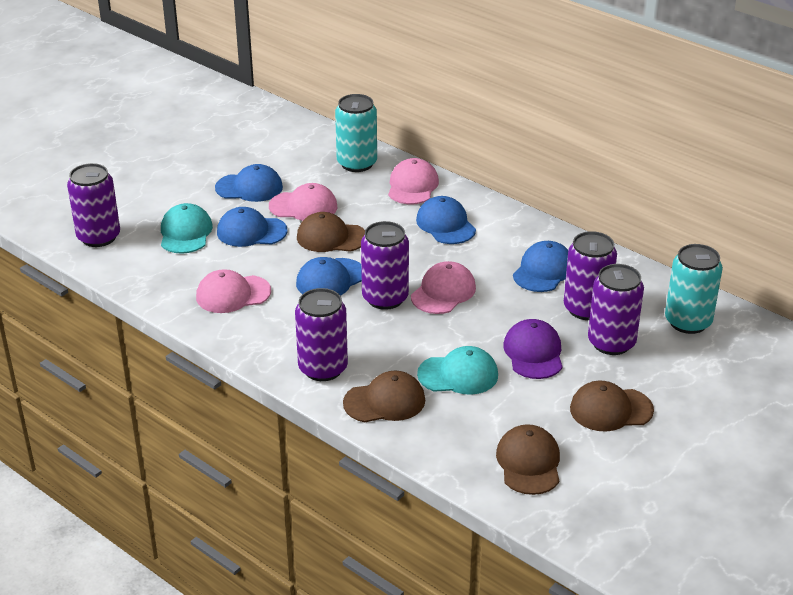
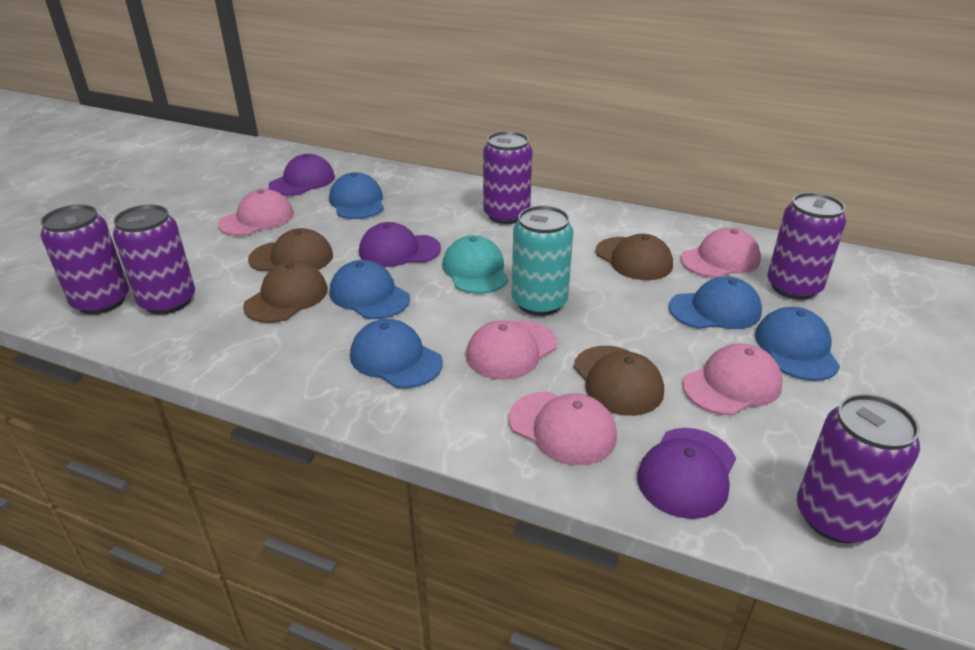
pink cap: [196,269,271,313] [269,183,337,221] [388,158,439,205] [411,261,476,314] = 4 -> [218,189,294,236] [466,320,557,380] [508,392,617,465] [681,228,761,278] [682,343,783,416] = 5
purple cap: [503,319,563,379] = 1 -> [269,154,335,196] [359,222,441,267] [637,428,736,519] = 3
turquoise can: [335,94,377,172] [665,244,723,334] = 2 -> [512,206,573,316] = 1
turquoise cap: [161,203,213,254] [417,346,498,395] = 2 -> [442,235,509,294] = 1

